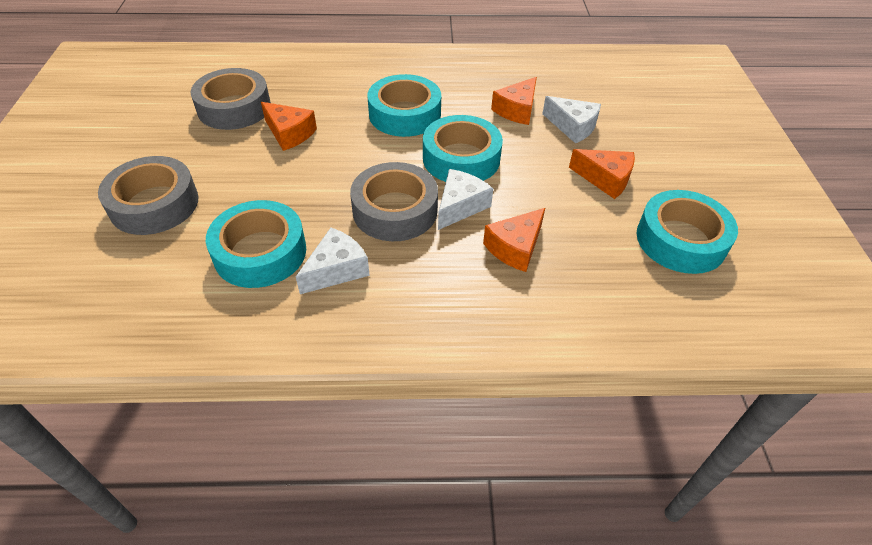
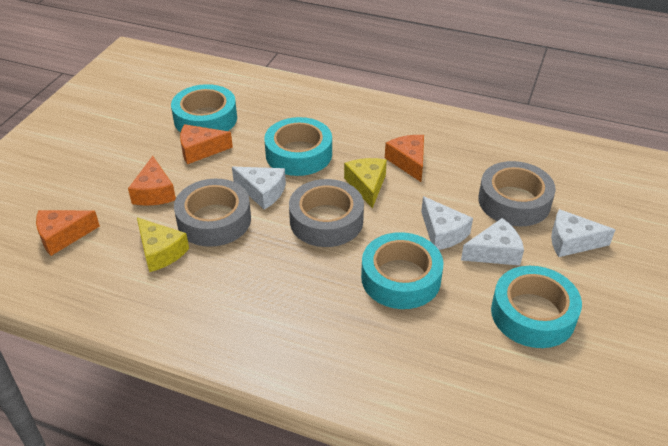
white cheese: [296,228,370,294] [438,169,493,230] [542,96,601,143] = 3 -> [232,167,286,210] [421,196,473,250] [461,218,524,266] [551,209,615,257] = 4
yellow cheese: none = 0 -> [137,217,189,272] [344,158,387,209] = 2

